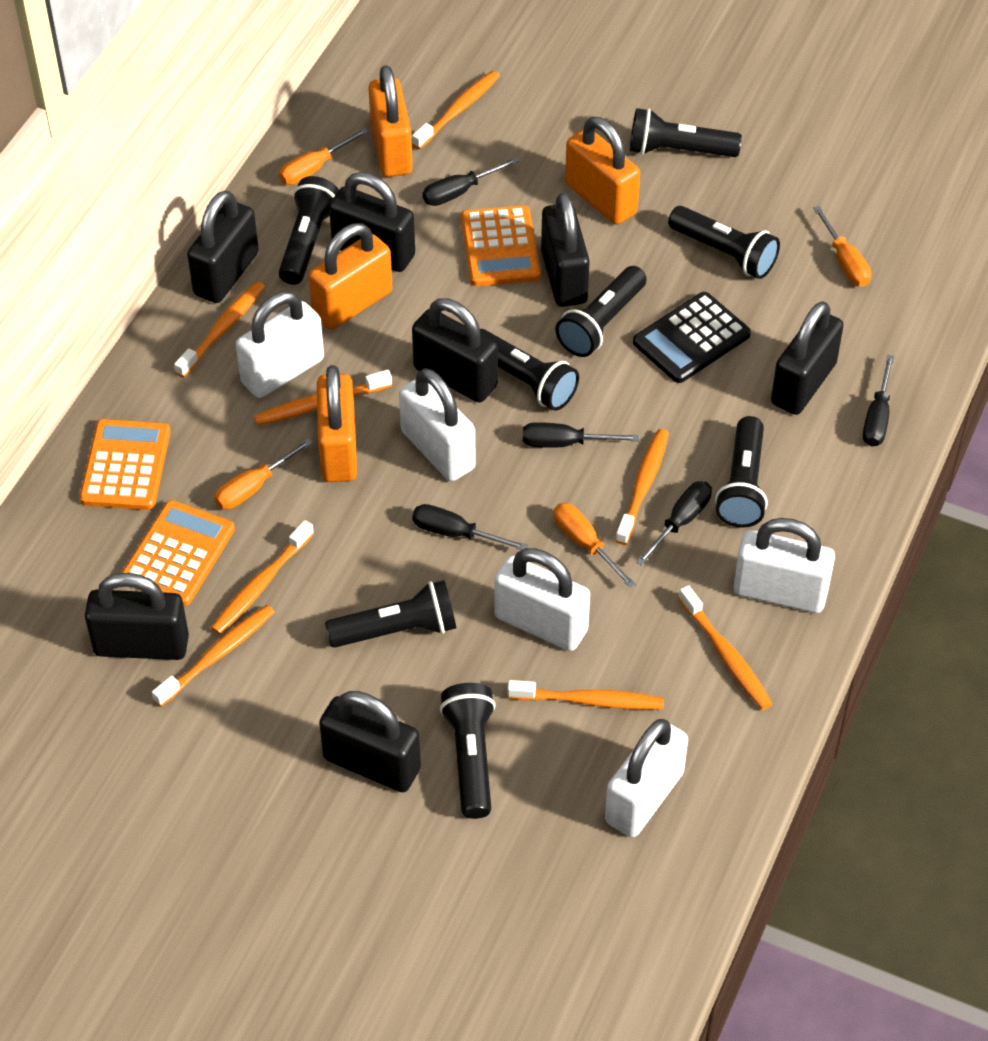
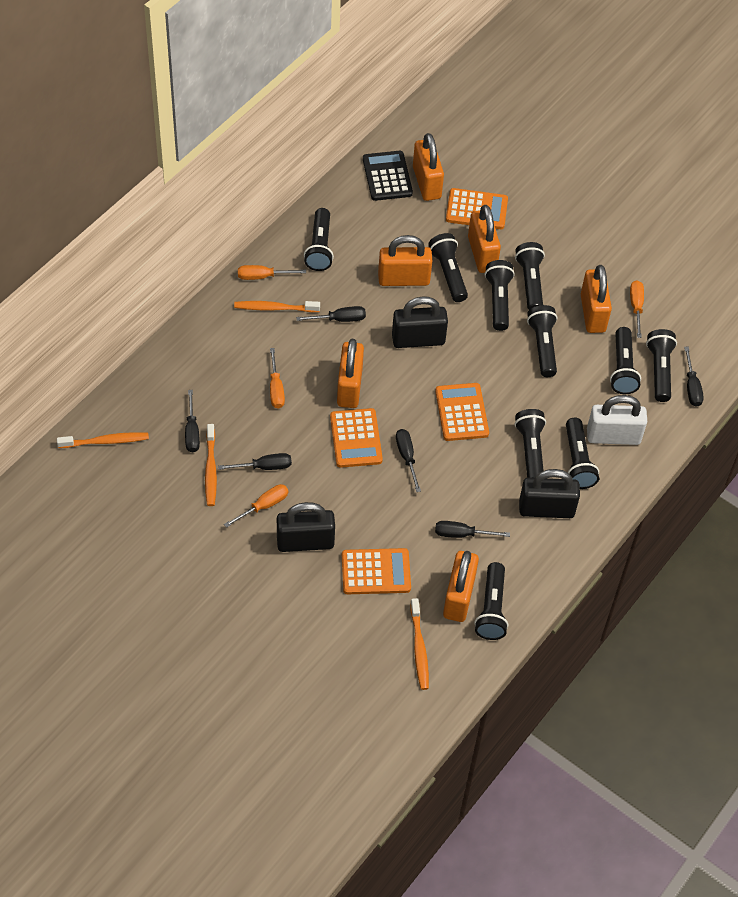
black flashlight: [279,176,339,285] [325,580,456,648] [440,683,496,819] [480,329,579,411] [556,266,647,357] [630,108,742,157] [668,206,780,279] [715,416,768,528] = 8 -> [304,208,334,271] [428,233,468,302] [474,562,508,640] [485,260,515,331] [515,242,545,310] [515,409,546,478] [527,305,557,377] [566,418,599,489] [610,327,641,394] [646,329,677,402] = 10
black padlock: [85,573,189,660] [187,190,259,303] [319,691,421,792] [329,172,415,272] [412,298,498,403] [541,193,590,307] [771,301,844,415] = 7 -> [277,502,335,552] [392,296,448,348] [519,469,580,518] = 3
black screwdriver: [412,504,528,550] [423,157,520,206] [523,422,639,448] [636,481,712,566] [863,355,894,447] = 5 -> [185,390,200,452] [218,453,292,470] [296,306,366,322] [396,429,421,492] [435,521,510,538] [684,347,704,407] = 6
orange calculator: [79,419,170,510] [122,500,235,606] [461,205,540,286] = 3 -> [330,408,383,468] [342,548,411,594] [435,383,489,441] [446,188,508,229] = 4
orange padlock: [309,223,392,330] [317,365,357,482] [369,65,413,177] [565,117,640,225] = 4 -> [337,339,364,408] [378,235,432,286] [413,133,444,201] [443,551,479,622] [468,205,501,273] [581,265,612,333] = 6
orange toothbrush: [152,605,275,707] [174,281,265,378] [211,520,314,634] [254,370,392,425] [412,71,500,149] [507,680,664,710] [615,429,669,545] [678,585,772,710] = 8 -> [57,432,149,448] [205,424,217,506] [234,301,320,312] [410,598,429,690] = 4
white padlock: [236,291,324,398] [399,368,476,481] [494,548,590,651] [605,719,688,837] [734,518,835,613] = 5 -> [587,395,647,445] = 1

